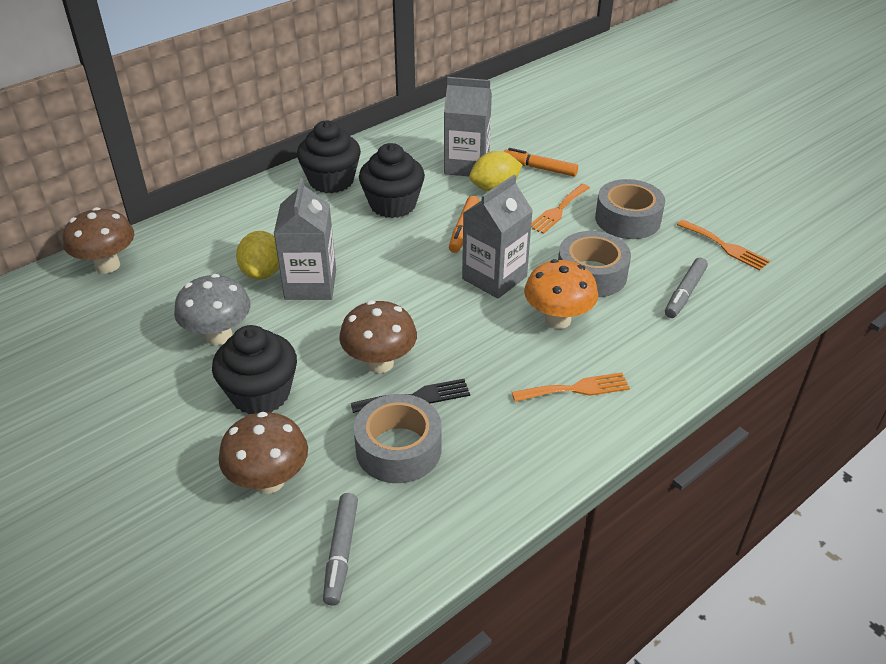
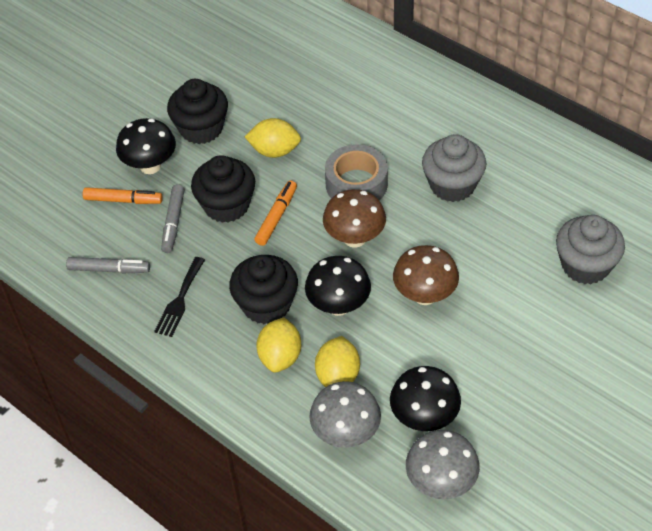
black mushroom: none = 0 -> [116,118,176,174] [305,256,371,316] [390,366,461,431] = 3
brown mushroom: [63,207,134,273] [219,412,308,494] [339,300,417,373] = 3 -> [323,189,386,248] [393,245,459,305] = 2
grey carton: [274,178,336,300] [444,77,492,176] [462,175,533,299] = 3 -> none = 0
grey cupcake: none = 0 -> [422,134,486,202] [556,215,625,284] = 2
grey mushroom: [174,274,251,345] = 1 -> [309,381,381,448] [406,430,480,499] = 2
grey tape: [354,394,442,483] [558,231,631,297] [595,179,665,239] = 3 -> [325,144,388,200] = 1
orange fork: [512,373,630,402] [531,184,590,234] [677,220,770,271] = 3 -> none = 0
orange mushroom: [524,259,598,329] = 1 -> none = 0
yellow lemon: [236,231,279,280] [469,151,522,191] = 2 -> [245,118,301,158] [256,317,301,373] [315,336,360,387] = 3

